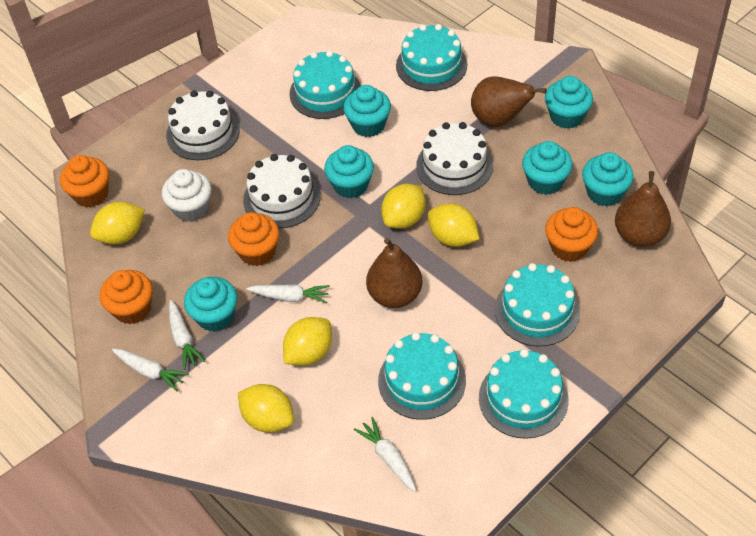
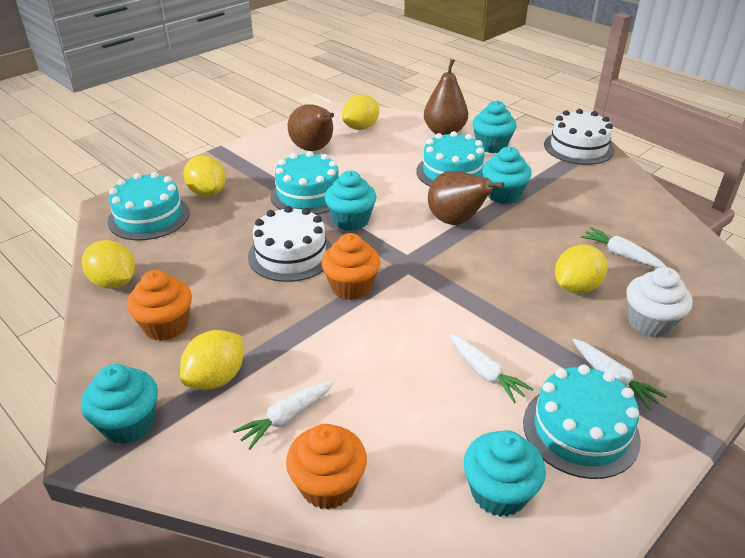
orange cupcake: [60,155,109,208] [100,270,153,324] [228,212,279,266] [545,207,598,262] = 4 -> [127,270,192,341] [286,424,367,509] [321,233,380,300] = 3
turquoise cake: [290,50,361,119] [378,332,466,420] [396,24,467,91] [479,349,568,439] [495,263,580,347] = 5 -> [108,172,190,241] [270,151,339,215] [416,131,485,187] [523,365,641,479] = 4
turquoise cupcake: [184,277,238,332] [324,145,374,198] [343,85,391,137] [522,141,573,195] [545,76,593,129] [582,152,634,207] = 6 -> [81,364,158,444] [325,171,376,231] [464,430,546,517] [472,100,517,153] [482,147,532,204] = 5
white cake: [166,90,240,160] [243,154,321,228] [416,122,493,195] = 3 -> [248,206,332,282] [544,109,614,165] = 2

